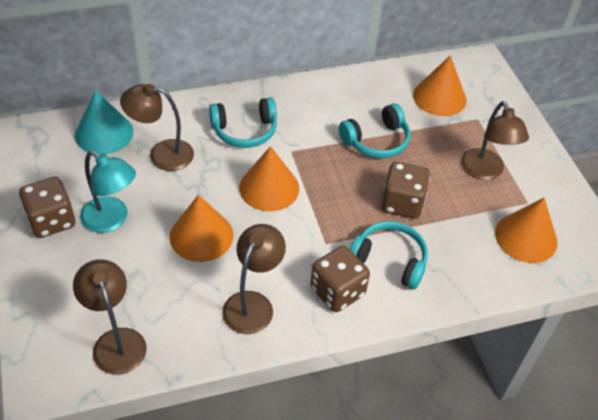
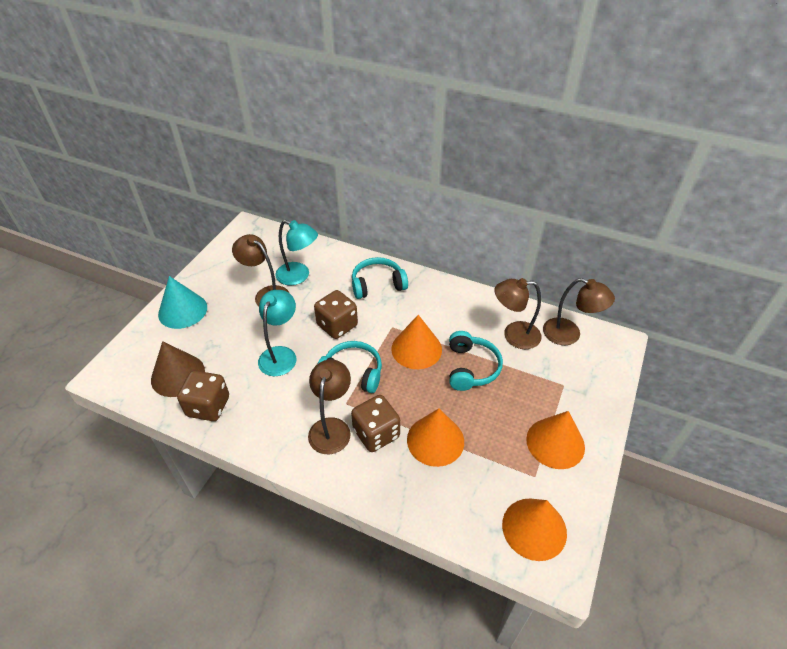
brown cone: none = 0 -> [151,341,205,397] = 1
turquoise lamp: [80,150,136,233] = 1 -> [258,290,296,376] [275,220,318,285] = 2

